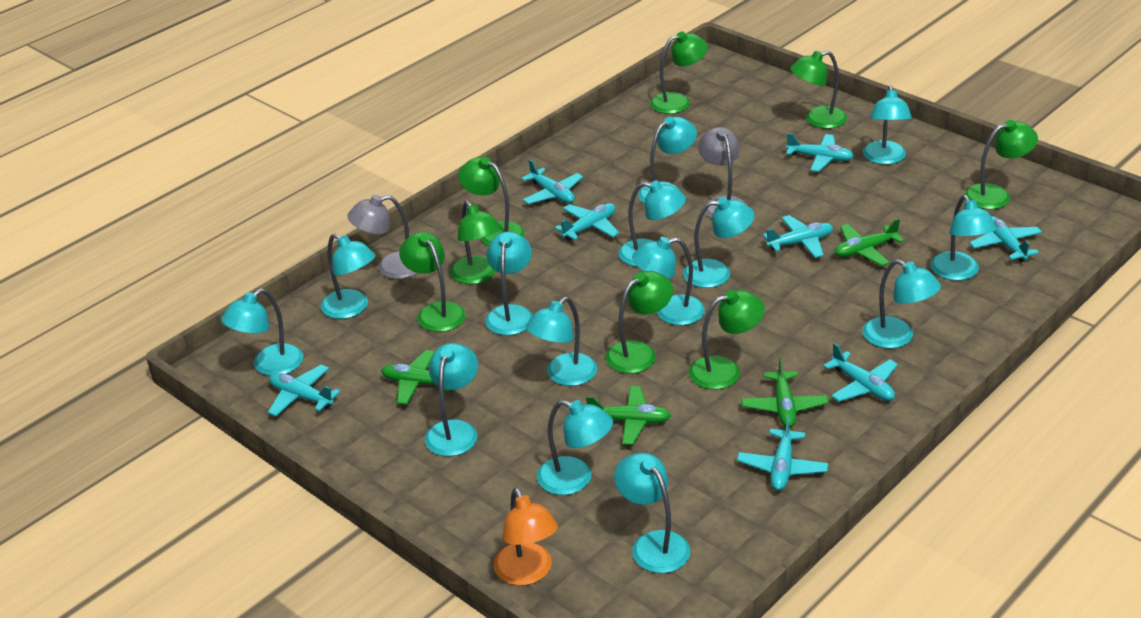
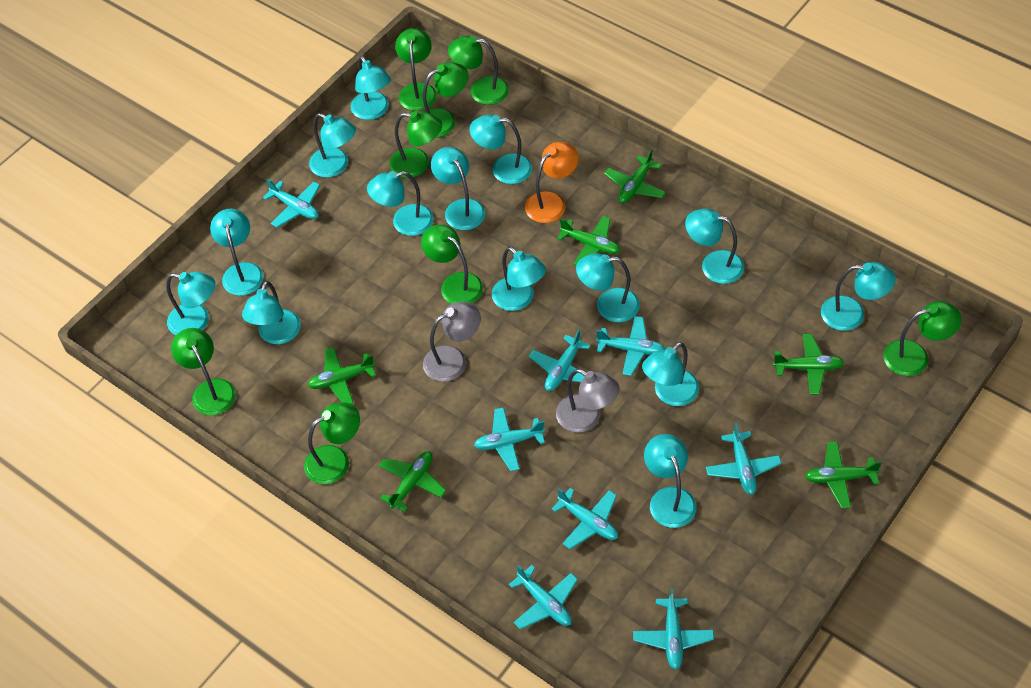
green plane: [381,350,449,405] [586,386,671,445] [741,356,829,428] [835,219,904,266] = 4 -> [308,347,376,404] [379,451,446,512] [557,216,620,265] [604,149,666,203] [773,334,844,395] [805,441,882,508] = 6

